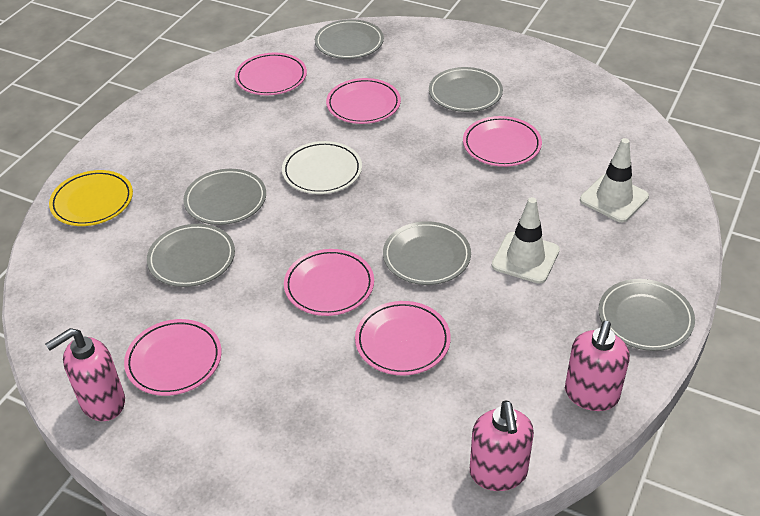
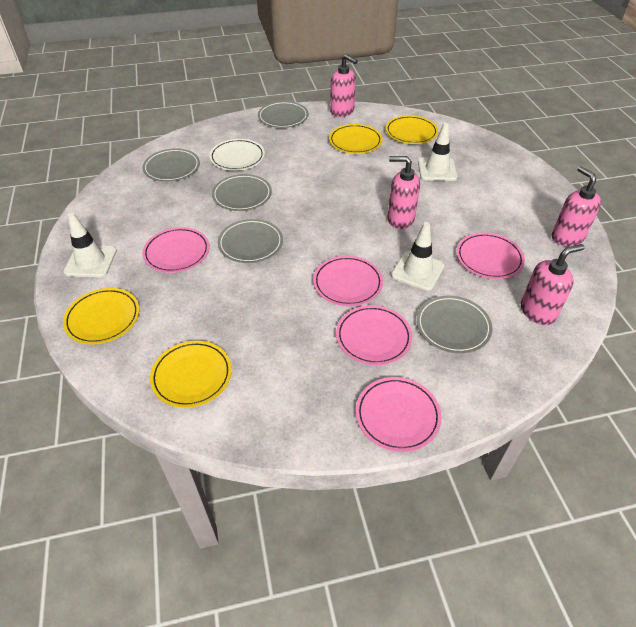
grey plate: [147,224,235,287] [183,169,266,225] [315,19,384,59] [383,221,471,285] [429,67,503,112] [599,279,695,351] = 6 -> [143,148,200,182] [212,174,272,211] [218,219,283,263] [258,101,308,128] [416,296,492,354] = 5
pink plate: [124,319,222,396] [235,53,307,95] [284,249,374,316] [326,78,401,124] [355,301,451,376] [463,116,542,167] = 6 -> [142,227,210,273] [313,256,383,306] [336,305,412,365] [356,377,442,452] [456,233,525,279] = 5
pink soap dispenser: [45,328,125,421] [470,400,534,491] [565,321,630,411] = 3 -> [330,54,358,117] [387,156,420,229] [521,244,585,325] [552,166,601,247] = 4
white traffic cone: [492,197,560,284] [580,138,649,222] = 2 -> [63,213,117,277] [391,222,444,291] [418,123,457,181] = 3
yellow plate: [49,170,133,226] = 1 -> [63,288,140,344] [150,341,232,408] [329,124,382,154] [386,115,438,144] = 4

